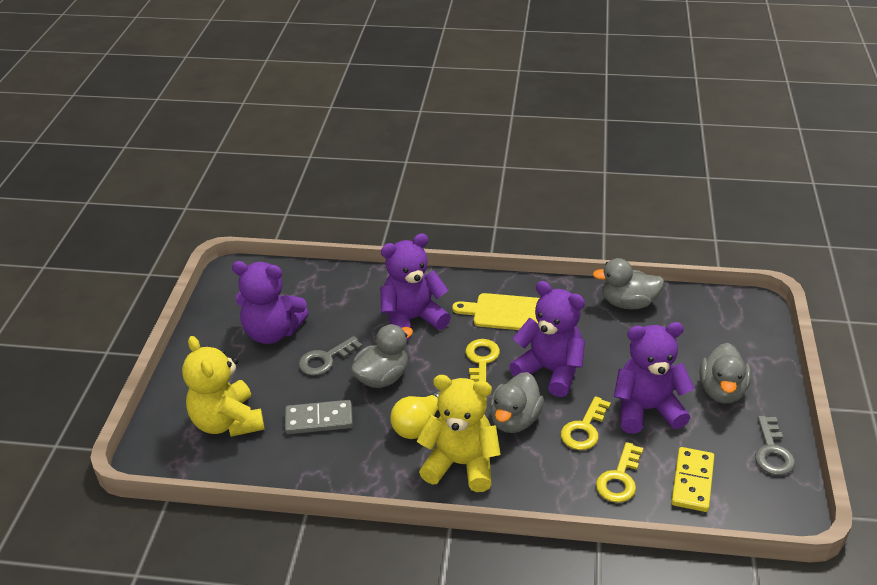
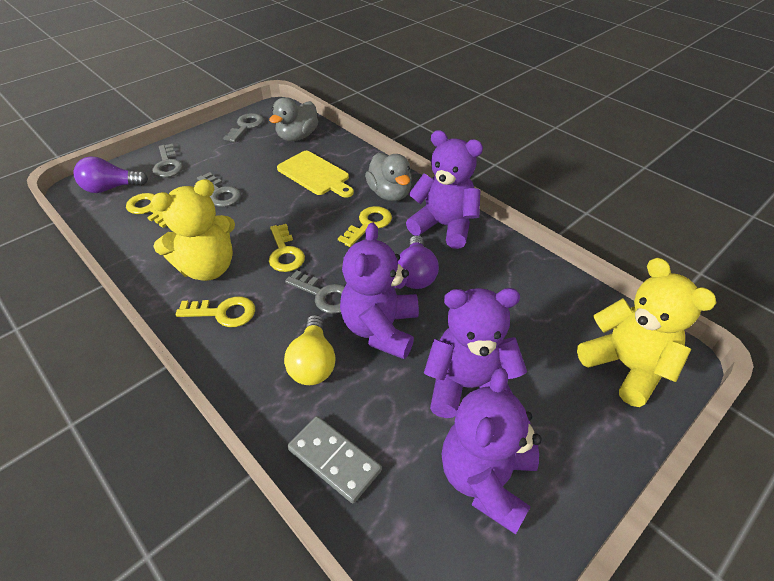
grey duck: [351,324,413,388] [490,372,544,433] [592,258,664,309] [700,343,751,403] = 4 -> [269,97,318,141] [365,153,412,201] = 2
grey key: [298,336,363,376] [755,416,795,476] = 2 -> [152,144,183,178] [197,172,241,207] [223,113,264,142] [285,270,345,314] = 4
purple light bulb: none = 0 -> [74,157,148,193] [398,236,439,289] = 2
yellow domino: [671,447,714,512] = 1 -> none = 0
yellow key: [465,339,500,382] [561,396,611,450] [596,442,643,503] = 3 -> [126,193,167,228] [175,296,255,327] [269,224,305,272] [338,206,392,247] = 4

